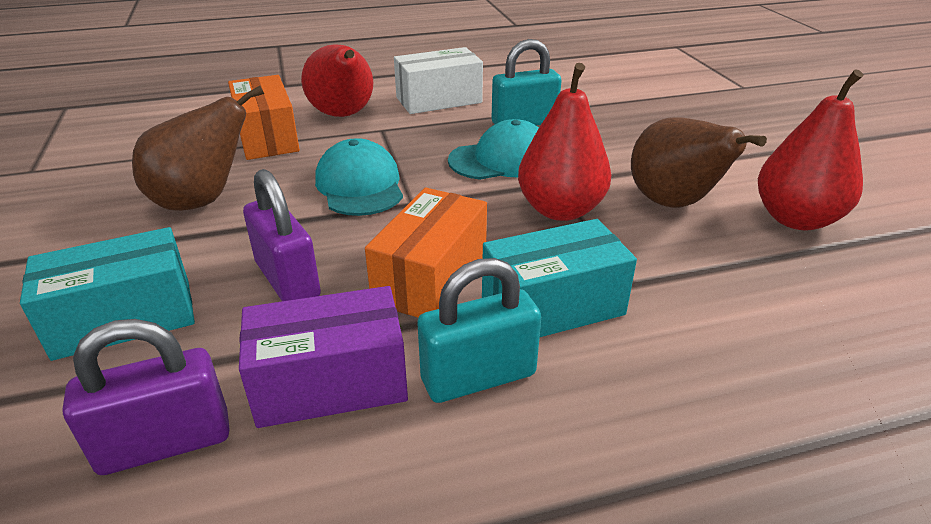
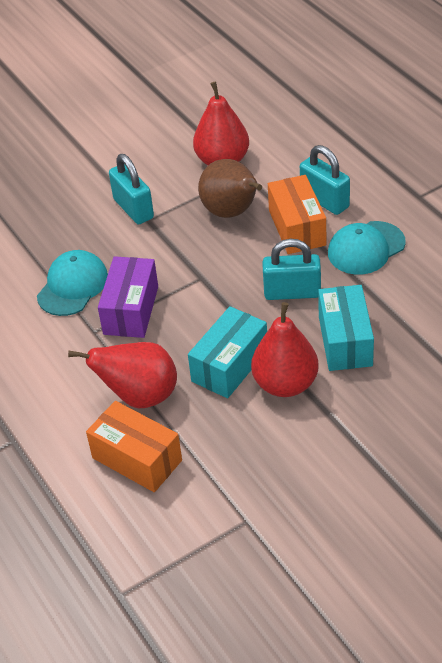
brown pear: [132,86,264,211] [631,117,767,208] = 2 -> [198,159,262,218] = 1
purple padlock: [62,319,230,475] [243,169,321,301] = 2 -> none = 0
turquoise padlock: [417,258,541,403] [492,39,562,126] = 2 -> [109,154,154,225] [262,239,321,300] [300,145,350,215] = 3
white box: [394,47,483,114] = 1 -> none = 0

